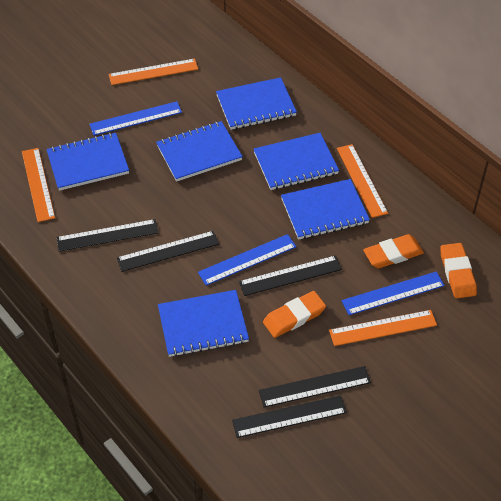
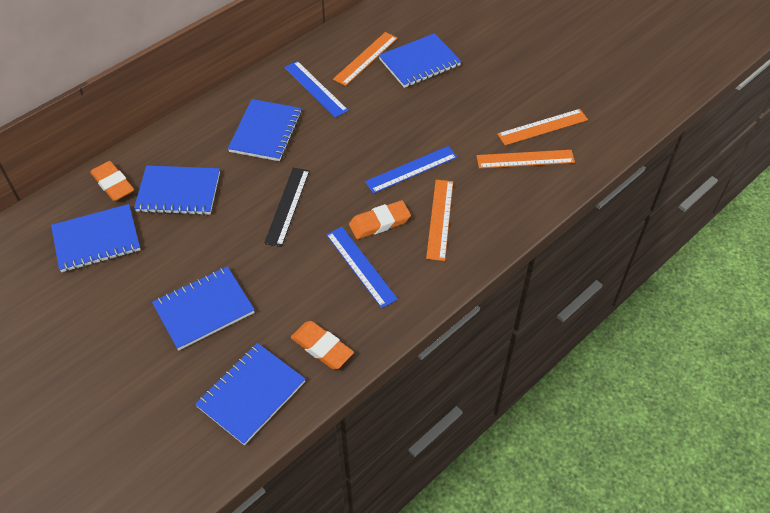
black ruler: [56,219,159,251] [117,231,219,272] [232,395,347,438] [239,255,342,296] [259,366,371,407] = 5 -> [264,168,310,247] = 1

